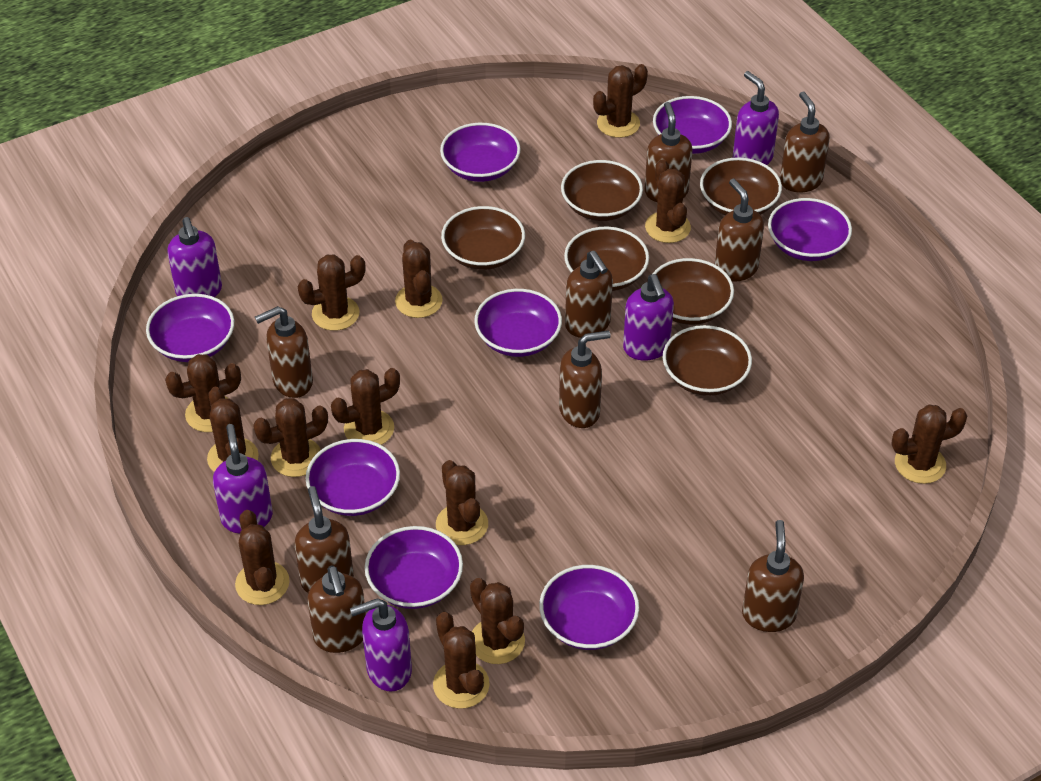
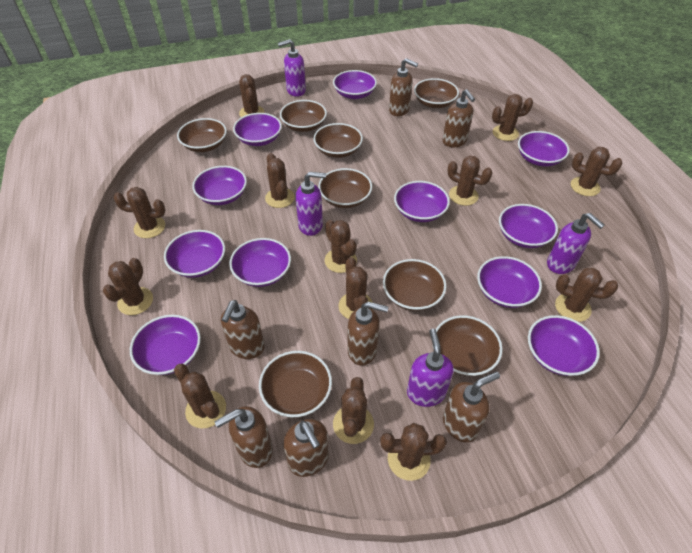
brown bowl: [441,206,525,270] [561,160,643,221] [564,227,649,291] [653,258,734,325] [663,325,752,396] [700,157,782,215] = 6 -> [177,118,227,152] [259,351,332,417] [280,100,327,132] [313,123,363,158] [318,168,372,208] [383,259,446,311] [414,78,459,108] [433,315,503,376] = 8
brown soap dispenser: [255,306,313,398] [295,486,354,593] [307,566,366,653] [559,330,611,428] [565,251,613,338] [645,102,692,202] [715,179,764,282] [742,520,804,632] [780,92,830,192] = 9 -> [215,406,273,468] [221,300,265,359] [283,419,329,477] [347,302,389,365] [389,58,418,116] [442,89,475,147] [443,372,500,442] = 7
purple bowl: [146,294,234,362] [305,439,400,516] [365,526,463,609] [440,123,521,182] [474,289,562,357] [539,565,639,650] [653,96,732,154] [768,198,852,261] = 8 -> [130,315,201,375] [164,230,225,278] [192,166,247,205] [229,238,291,287] [233,113,282,146] [333,70,377,99] [394,181,450,222] [477,256,542,308] [499,204,558,248] [518,131,570,167] [528,315,600,376] = 11
purple soap dispenser: [167,217,222,297] [213,424,273,534] [350,598,412,692] [623,274,674,361] [733,71,779,165] = 5 -> [278,39,306,97] [295,172,326,236] [407,329,454,407] [547,213,605,274] = 4

